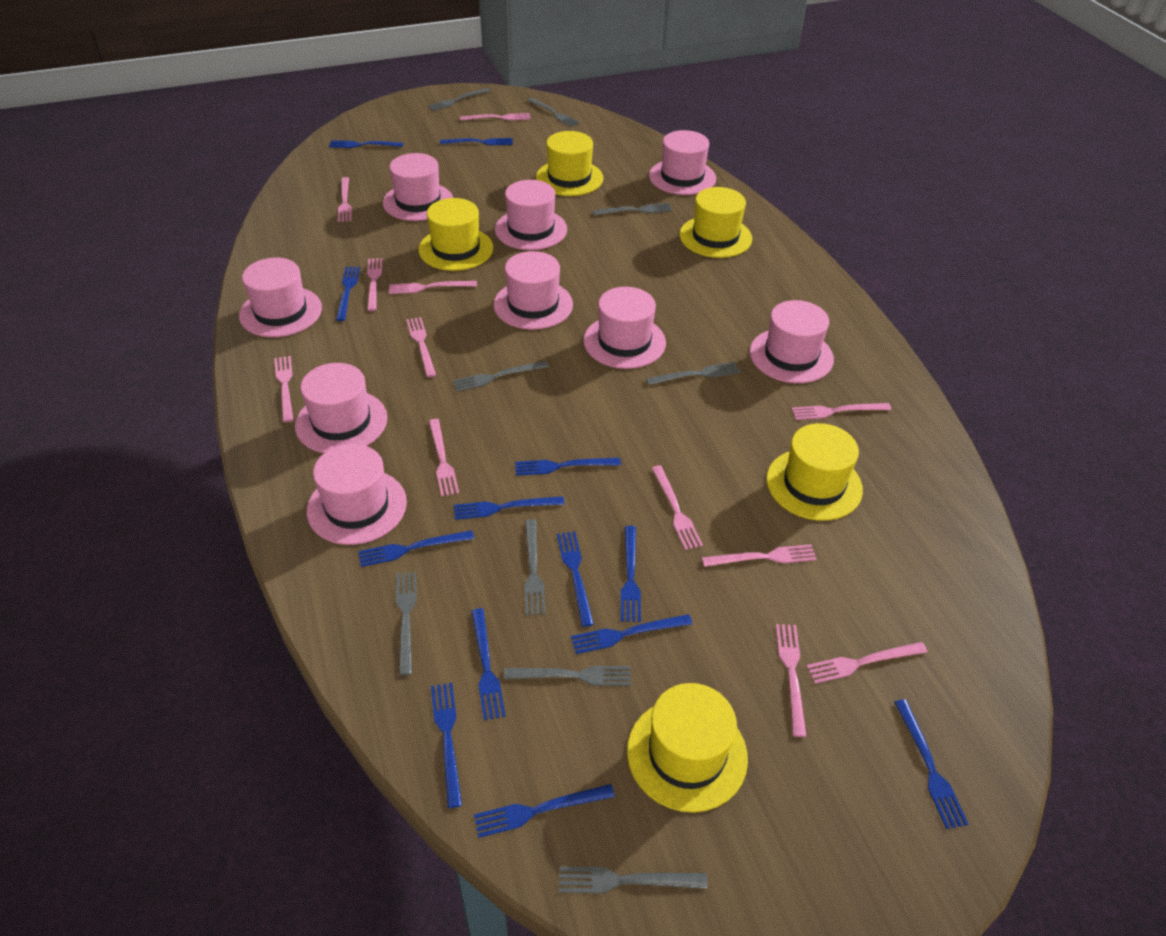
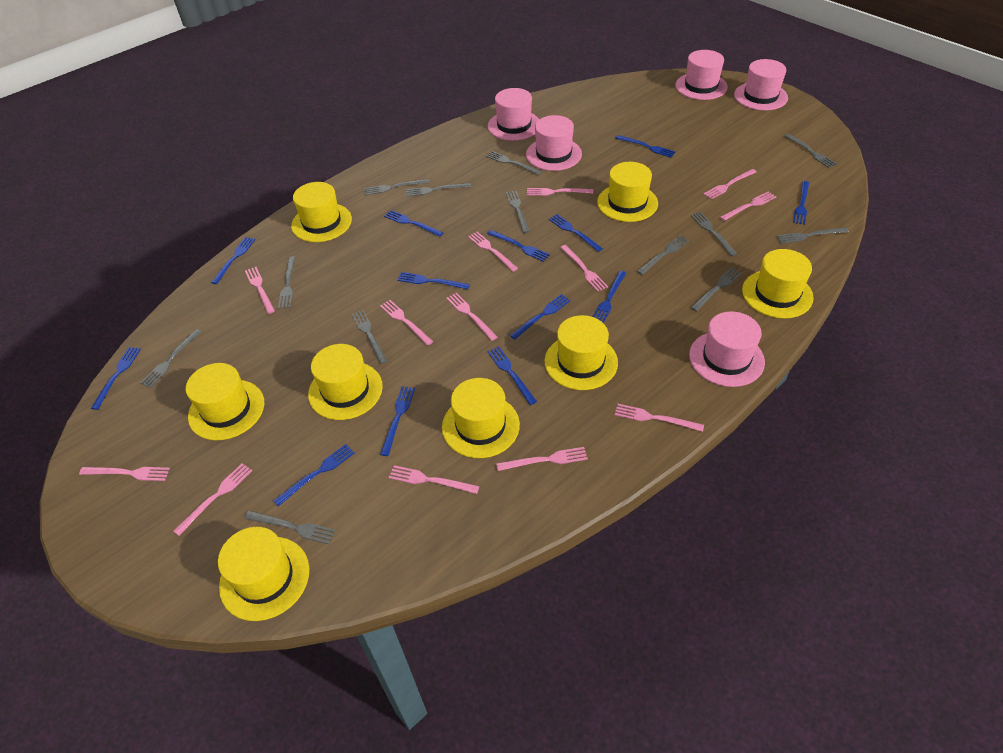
grey fork: [396,572,416,676] [428,88,490,111] [453,361,548,392] [504,666,631,686] [524,520,546,615] [527,98,580,127] [559,867,708,893] [593,203,672,215] [646,362,740,385] = 9 -> [140,329,202,388] [244,511,336,544] [278,256,296,309] [352,310,387,364] [364,179,429,195] [406,183,471,197] [486,151,542,175] [506,191,530,233] [637,235,689,275] [691,212,737,256] [691,267,742,312] [776,228,849,244] [784,133,837,168] = 13
pink fork: [274,356,293,422] [338,177,352,222] [367,258,383,311] [389,281,477,294] [406,317,436,377] [429,419,459,497] [460,113,531,121] [651,465,703,550] [702,544,817,567] [776,624,806,737] [791,403,891,420] [806,642,927,684] = 12 -> [79,467,170,481] [173,463,252,536] [245,267,275,314] [380,300,433,346] [389,465,479,494] [446,293,497,341] [468,232,518,272] [496,447,588,471] [527,188,593,196] [560,245,608,292] [615,404,704,432] [704,169,757,200] [720,191,776,221] = 13
pink hat: [239,258,322,337] [295,363,387,453] [307,444,407,545] [383,153,453,221] [493,251,573,330] [495,180,567,250] [583,287,666,369] [649,130,716,195] [750,300,834,383] = 9 -> [488,88,539,141] [526,115,582,171] [675,50,728,100] [689,311,765,387] [734,59,788,111] = 5
yellow hat: [419,198,493,271] [536,131,603,196] [627,683,748,812] [679,187,752,258] [766,423,863,521] = 5 -> [186,363,264,440] [218,527,309,621] [291,182,352,242] [308,344,383,420] [442,378,520,458] [545,315,618,390] [597,162,658,222] [742,249,814,319] = 8

